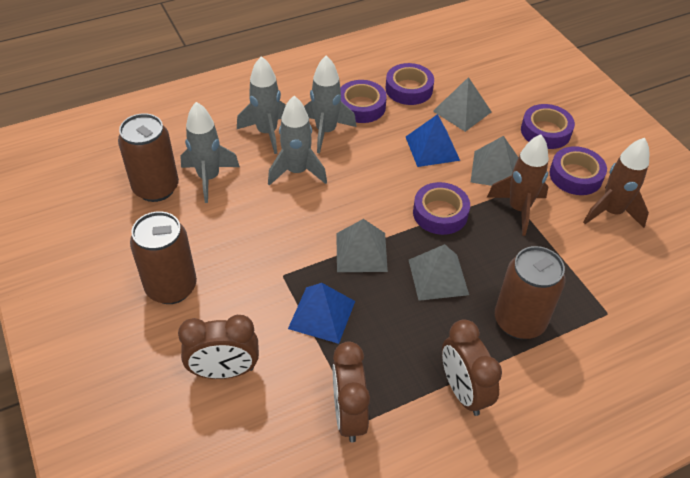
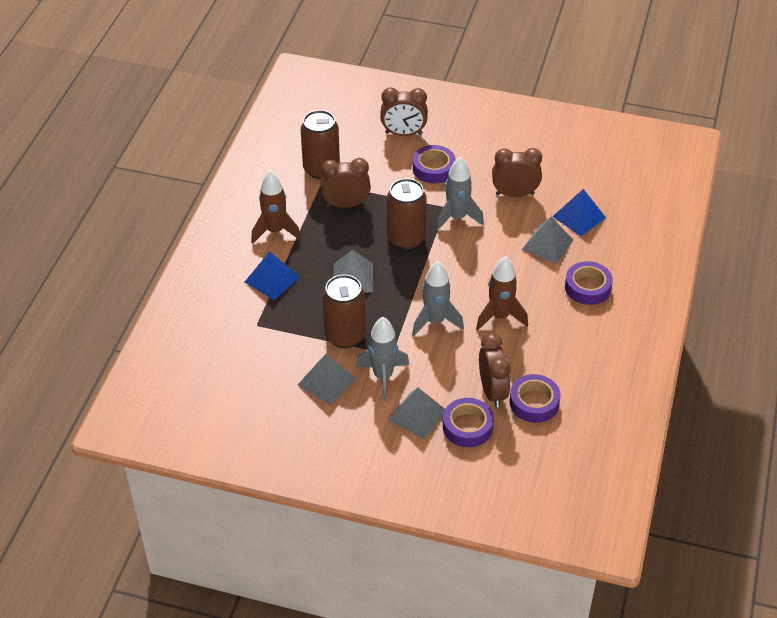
brown clock: [178,315,259,379] [333,342,370,442] [442,319,502,416] = 3 -> [320,158,371,208] [380,87,428,136] [479,333,511,408] [492,148,542,197] = 4
grey rocket: [180,102,240,203] [237,56,286,154] [268,96,327,186] [304,55,356,153] = 4 -> [356,317,409,401] [412,261,464,336] [436,157,484,231] = 3
purple tape: [340,80,387,123] [385,63,434,105] [413,182,470,235] [521,104,575,149] [549,146,607,195] = 5 -> [413,145,456,183] [443,398,494,447] [509,374,561,423] [565,261,613,305] = 4

